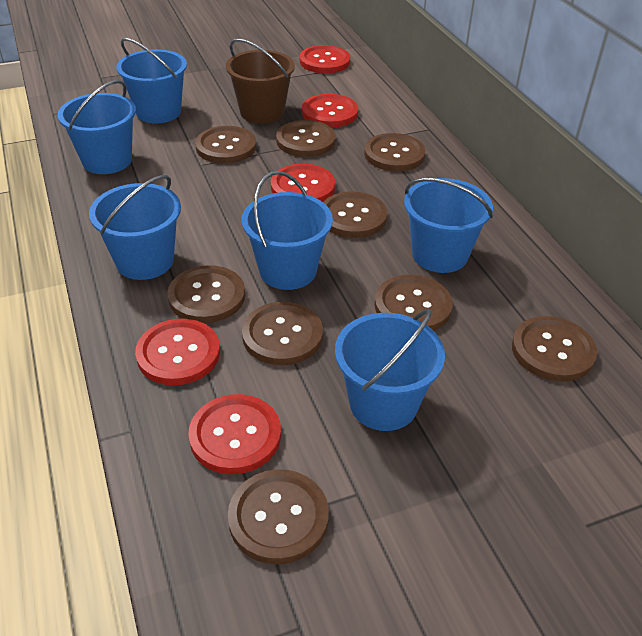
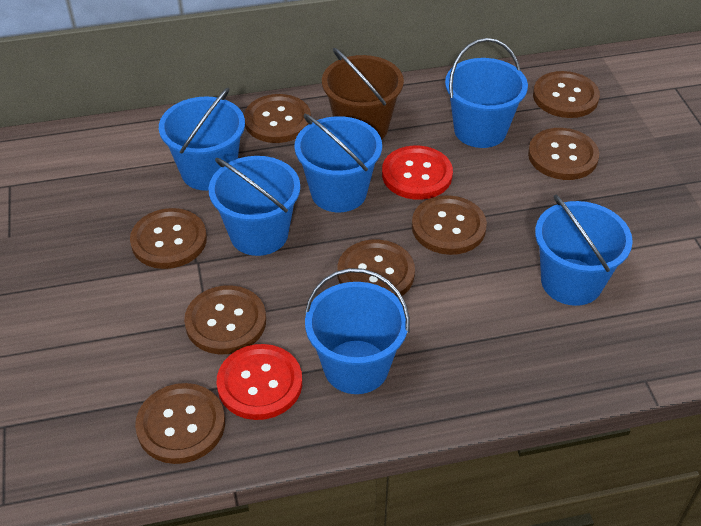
brown button: [167,265,245,323] [195,126,256,164] [228,469,329,564] [242,302,323,365] [276,120,336,157] [323,191,388,238] [364,133,426,172] [375,275,453,331] [512,316,597,382] = 9 -> [130,208,207,269] [135,383,225,464] [184,285,266,354] [244,94,311,143] [337,240,415,298] [412,195,487,255] [528,128,599,180] [533,71,600,118] = 8
red button: [135,318,220,385] [188,394,281,474] [271,164,335,202] [300,45,350,73] [302,94,358,127] = 5 -> [217,344,302,420] [382,146,453,200] = 2

